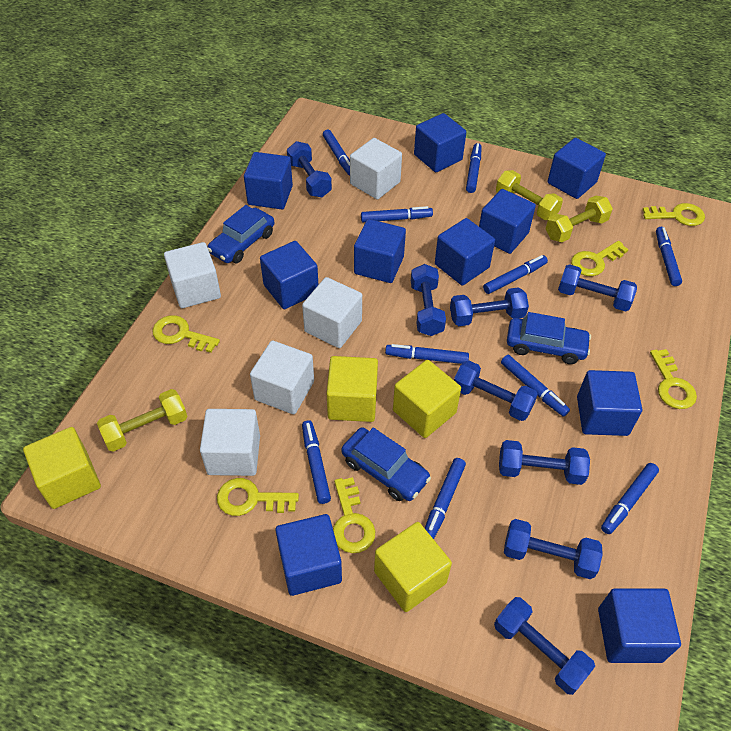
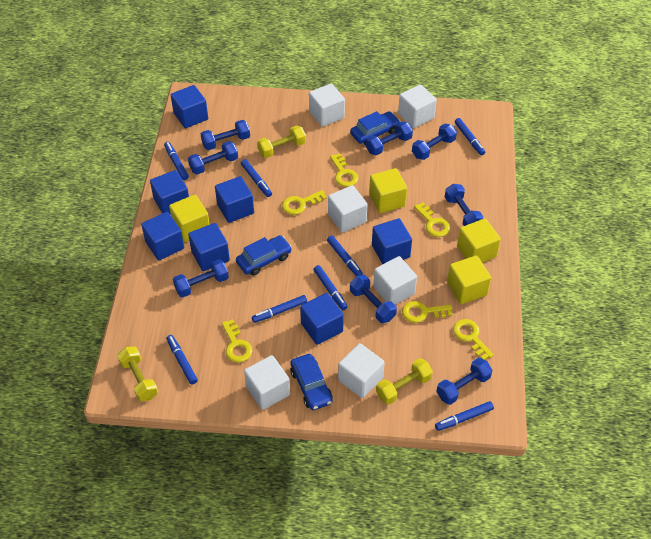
blue cube: [244,152,293,209] [260,241,318,309] [275,514,342,596] [354,219,406,283] [414,113,466,172] [435,218,495,286] [479,189,536,254] [547,138,606,199] [577,370,642,436] [598,588,681,663] = 10 -> [141,212,184,260] [150,170,189,215] [171,85,208,128] [188,223,230,271] [215,176,254,223] [300,293,344,345] [372,218,412,264] = 7
blue marker: [302,420,331,504] [323,130,350,176] [361,206,433,222] [385,344,469,364] [425,458,466,539] [466,143,482,193] [483,255,548,294] [501,355,570,417] [601,463,659,534] [656,227,682,286] = 10 -> [164,142,189,180] [166,335,198,385] [241,159,272,197] [252,295,307,323] [314,265,348,310] [327,235,363,276] [435,401,494,431] [455,118,485,155] = 8
white cube: [164,242,221,308] [200,409,260,476] [250,341,314,414] [302,277,362,348] [350,138,402,199] = 5 -> [244,355,290,410] [309,83,345,127] [328,185,368,233] [338,343,385,398] [373,256,417,305] [398,84,437,128] = 6

